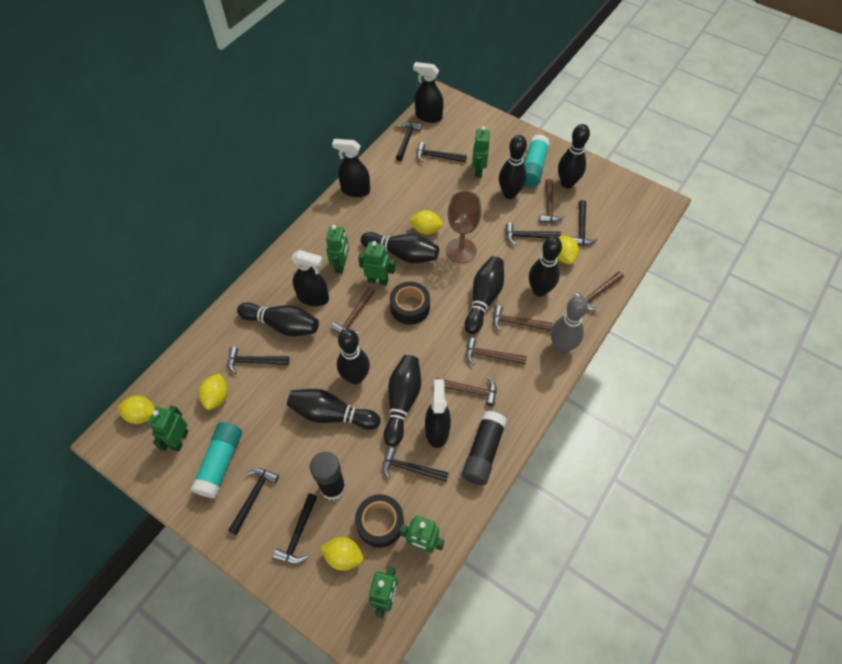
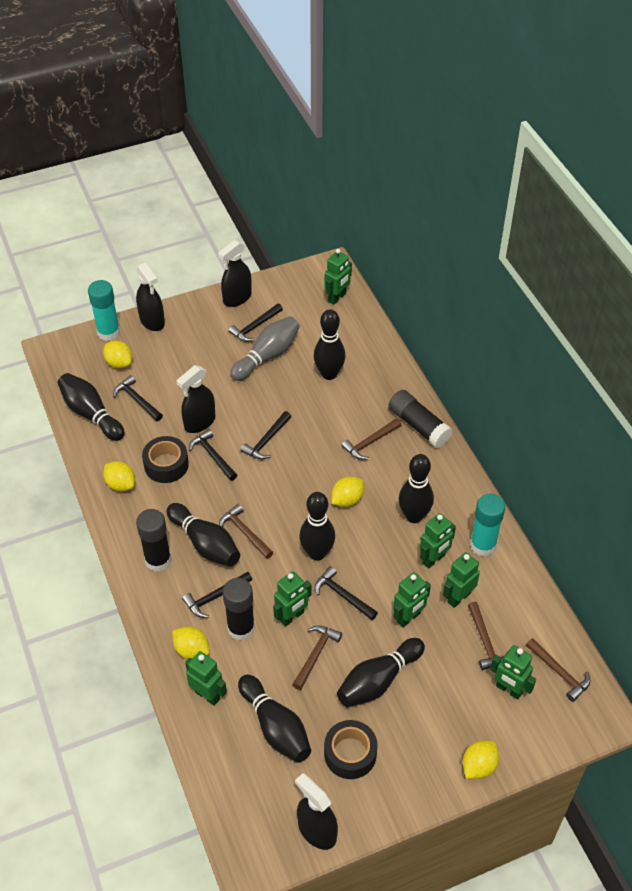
black bowling pin: [237,302,319,336] [287,389,380,430] [337,329,370,385] [361,232,439,263] [384,355,421,447] [465,256,504,334] [499,135,527,199] [529,236,562,297] [558,124,590,188] = 9 -> [58,373,125,441] [167,503,240,567] [238,675,311,763] [299,492,335,560] [314,309,346,380] [337,638,425,707] [399,454,434,523] = 7
black glue stick: [310,452,346,500] [462,411,507,485] = 2 -> [136,509,171,572] [223,578,255,641] [389,390,453,448] = 3
black hammer: [228,347,289,374] [228,468,279,535] [273,493,317,564] [382,447,449,482] [396,122,422,161] [416,142,467,162] [506,223,561,246] [572,200,597,245] = 8 -> [113,375,163,421] [182,572,252,618] [189,429,237,481] [229,303,283,342] [240,411,291,460] [315,566,378,620] = 6
brown goblet: [446,191,481,264] = 1 -> none = 0
brown hammer: [331,287,375,334] [435,377,497,406] [466,338,527,365] [493,305,552,332] [539,179,565,223] [573,271,624,311] = 6 -> [219,504,273,559] [292,625,342,690] [341,418,401,460] [468,602,508,670] [526,638,590,702] = 5
green robot: [148,405,188,452] [326,225,349,274] [358,241,395,286] [369,565,398,618] [399,516,444,553] [472,126,490,178] = 6 -> [185,651,227,706] [273,571,311,627] [325,249,352,305] [393,572,431,628] [420,513,456,569] [443,552,480,608] [490,645,536,700] = 7

